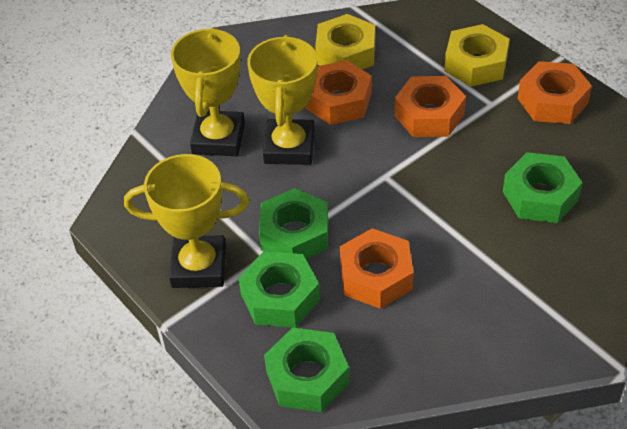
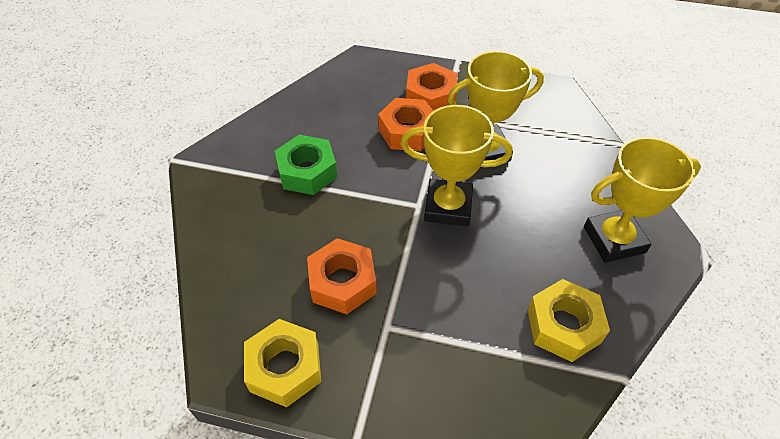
green nut: [238,251,320,328] [259,188,328,259] [264,327,349,412] [503,152,582,223] = 4 -> [275,135,337,195] = 1
orange nut: [306,60,372,125] [340,228,414,309] [394,76,466,137] [517,61,592,124] = 4 -> [307,238,377,314] [378,98,433,151] [406,63,457,111] = 3

